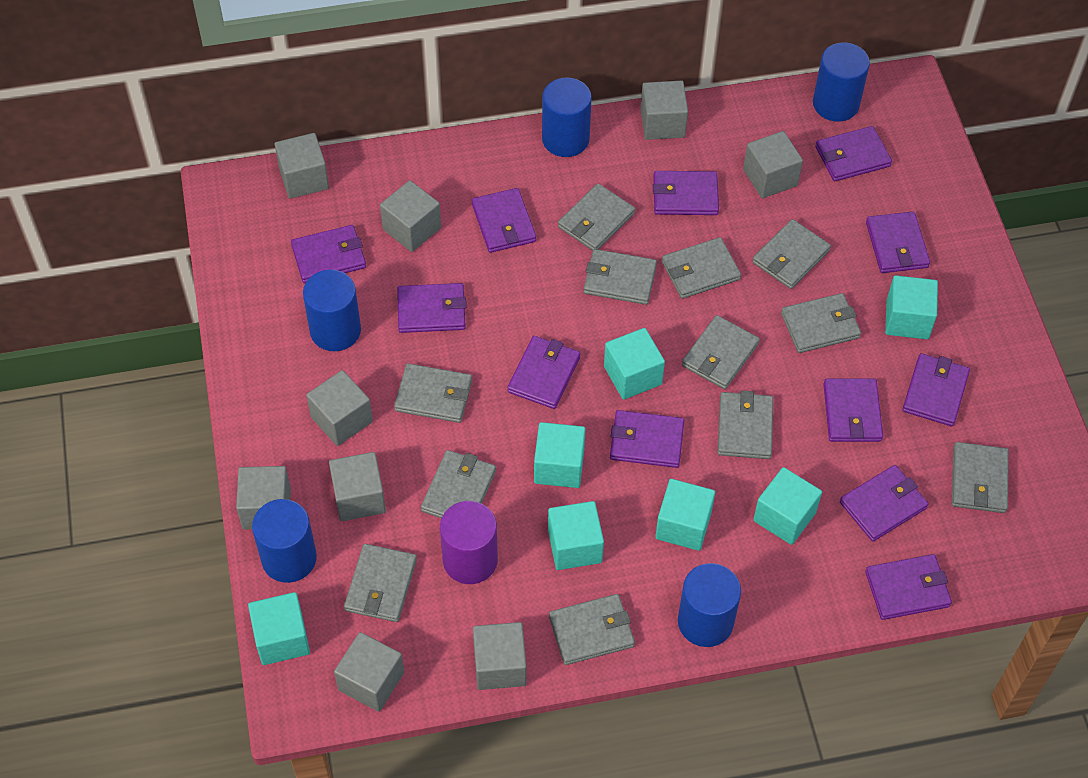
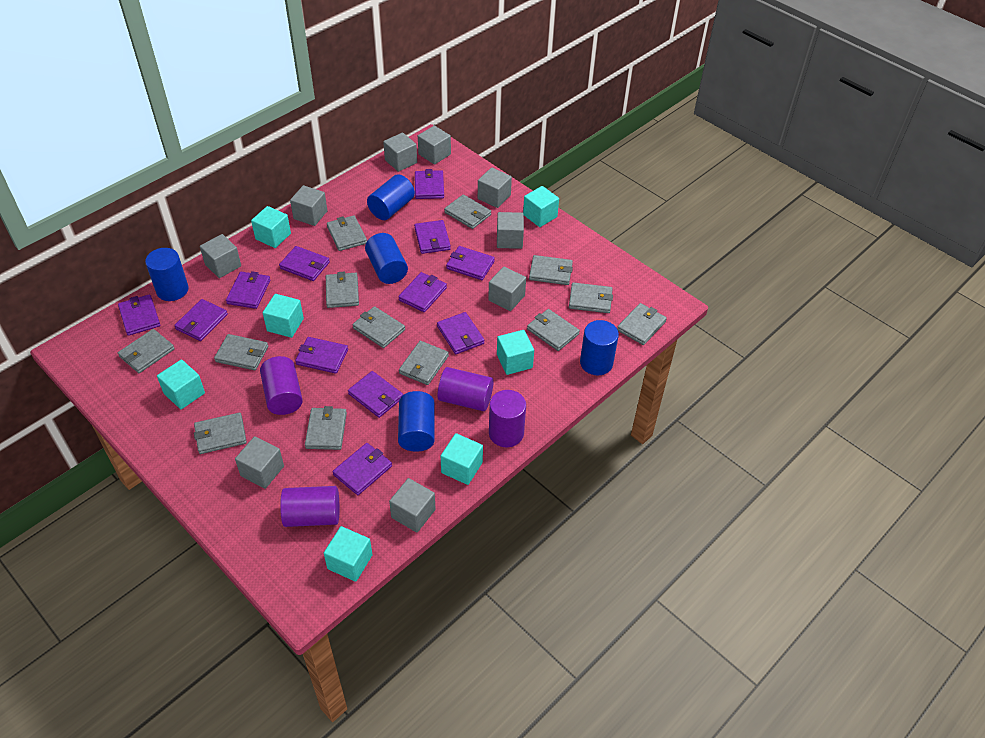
grey wallet: [344,544,417,622] [394,363,472,423] [421,450,496,518] [549,594,635,665] [558,183,635,251] [584,249,657,305] [662,237,741,299] [682,315,760,389] [718,390,773,459] [752,219,831,289] [781,293,861,353] [952,442,1009,513] = 12 -> [118,329,175,373] [194,413,247,454] [214,334,268,370] [305,406,347,450] [326,272,359,308] [327,215,367,251] [352,306,405,348] [399,341,449,385] [444,194,491,229] [527,309,580,351] [529,255,573,285] [569,282,613,313] [617,303,667,345] = 13
purple cylinder: [440,501,498,584] = 1 -> [260,356,303,415] [280,486,339,527] [437,367,493,411] [489,390,526,447] = 4

